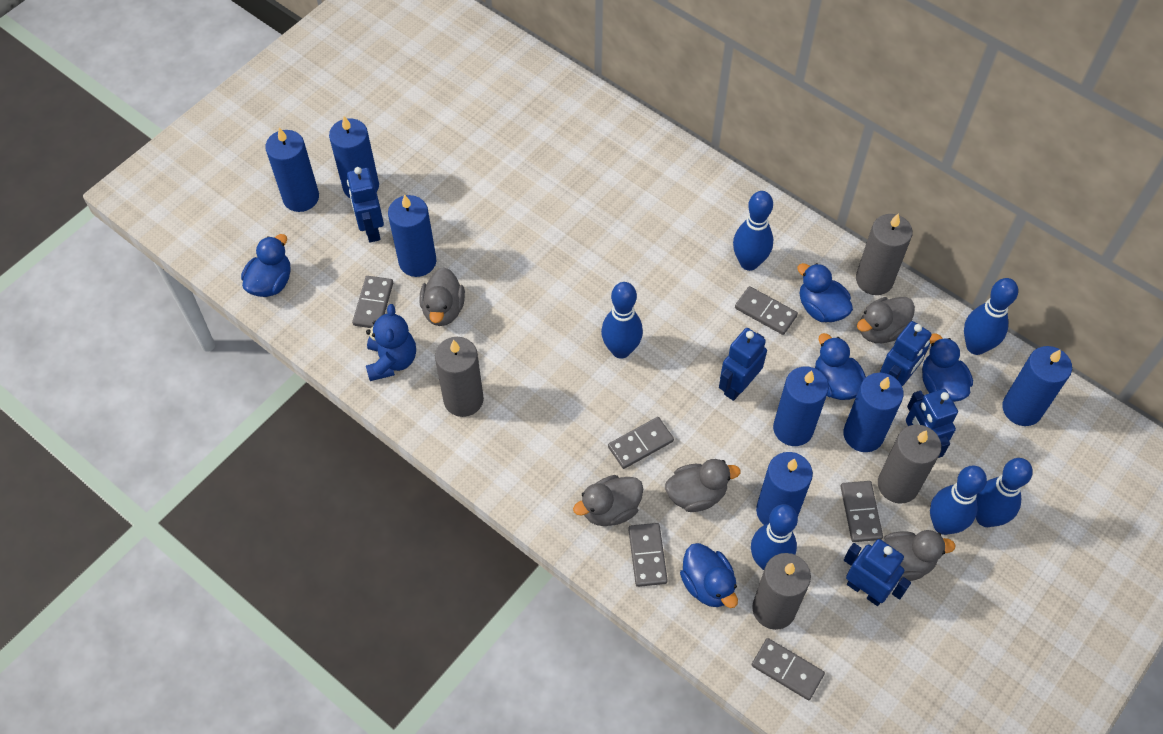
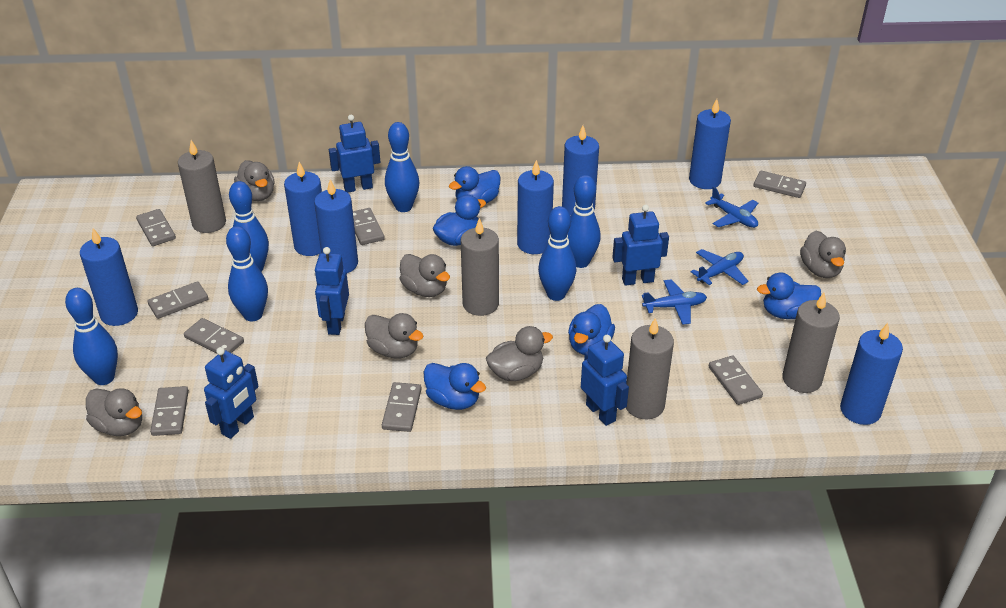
blue plane: none = 0 -> [642,279,707,325] [691,249,749,285] [705,187,758,228] = 3
blue teddy bear: [366,304,416,381] = 1 -> none = 0
grey domino: [352,276,393,328] [608,417,674,469] [628,523,668,587] [735,286,798,335] [752,638,825,700] [841,481,883,542] = 6 -> [136,209,176,246] [147,281,208,319] [150,386,189,436] [184,318,244,353] [353,208,385,245] [382,382,421,432] [709,355,763,405] [754,171,806,198] = 8
grey duck: [419,267,465,326] [573,475,643,526] [665,459,741,512] [857,297,915,343] [884,530,955,581] = 5 -> [86,388,142,436] [234,160,274,201] [365,313,423,359] [400,254,450,297] [486,326,553,381] [800,231,846,278] = 6

